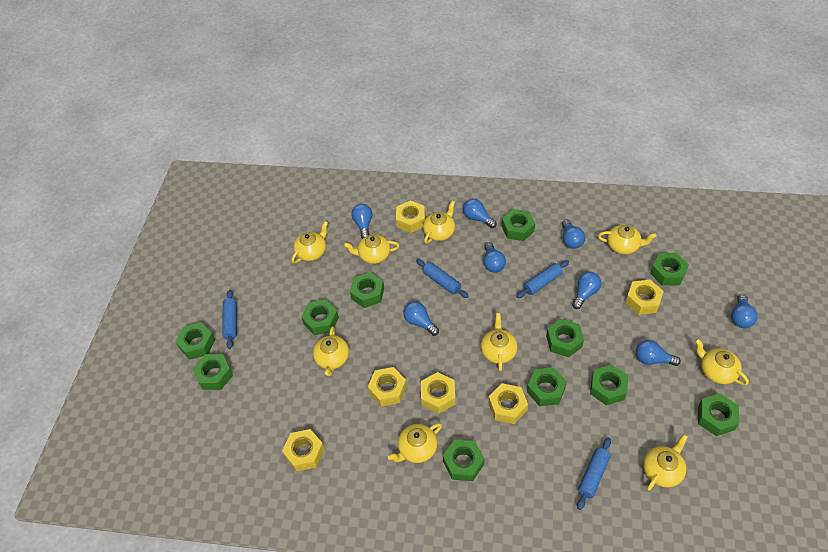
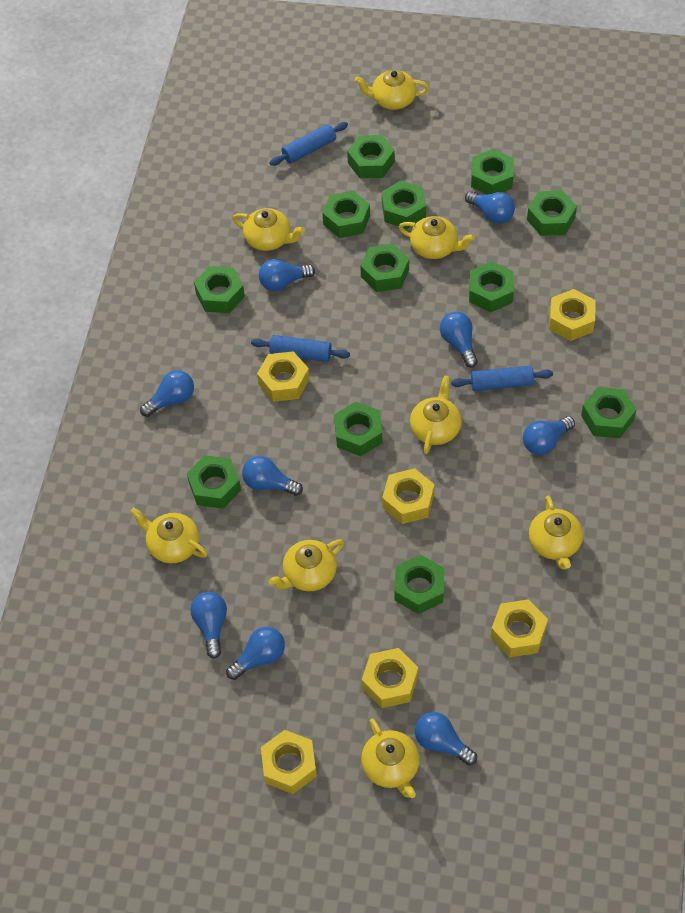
blue light bulb: [351,204,372,239] [403,301,439,336] [463,199,497,228] [483,242,506,273] [562,219,585,249] [572,272,602,309] [636,340,681,366] [731,294,757,328] = 8 -> [140,370,194,417] [190,592,227,659] [226,627,285,680] [242,456,303,496] [259,259,315,291] [415,712,477,765] [440,312,478,368] [465,191,515,224] [523,416,575,455] = 9
blue rolling pin: [222,290,237,349] [416,259,469,298] [516,260,569,298] [577,438,611,510] = 4 -> [251,335,350,362] [269,122,348,166] [451,366,553,391] = 3
green nut: [175,322,215,359] [193,354,233,390] [302,299,339,335] [350,272,384,308] [443,440,484,481] [502,209,535,241] [527,368,567,406] [546,319,584,357] [590,364,628,406] [650,253,689,286] [698,393,739,436] = 11 -> [187,455,241,509] [194,266,245,313] [322,191,370,238] [334,402,382,456] [347,135,395,178] [360,244,409,292] [382,181,426,229] [394,554,444,614] [469,261,514,312] [471,149,514,194] [527,191,577,236] [581,387,637,438] = 12
yellow teapot: [292,221,328,263] [313,326,349,376] [344,234,399,264] [388,423,442,463] [423,201,455,244] [481,313,518,371] [598,225,657,254] [643,434,688,491] [695,339,749,385] = 9 -> [130,508,208,563] [233,208,305,251] [268,539,344,591] [355,70,429,110] [361,718,420,798] [399,216,475,259] [410,375,462,454] [529,496,583,570] = 8

